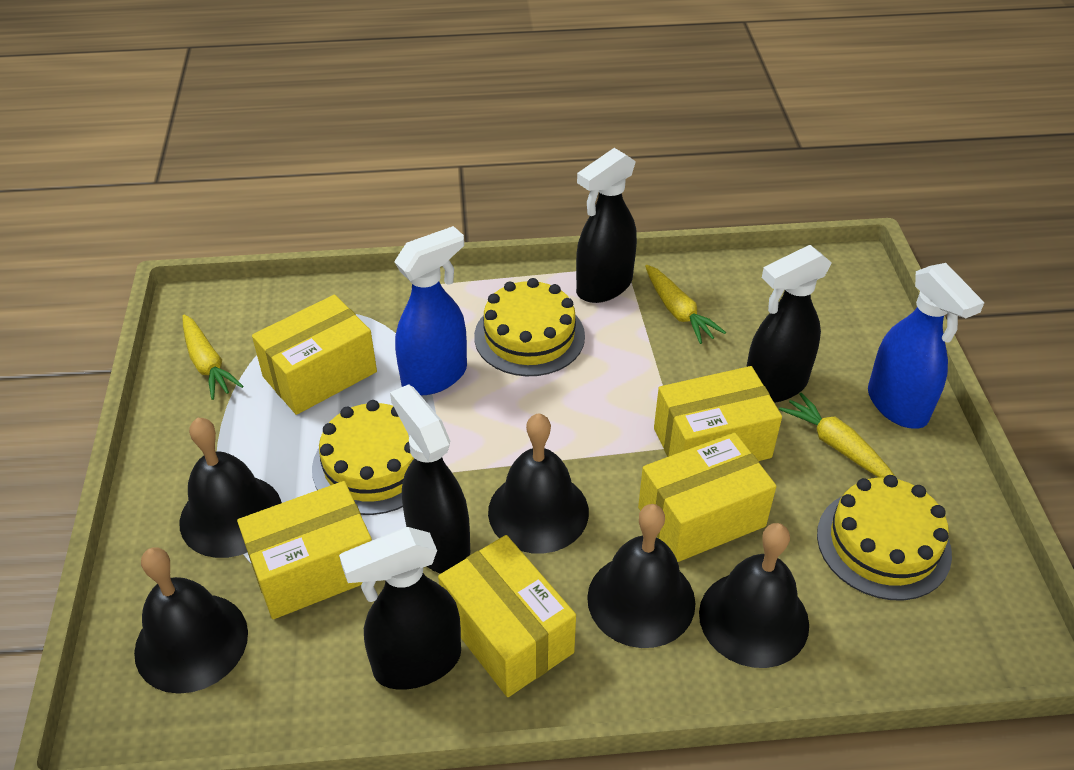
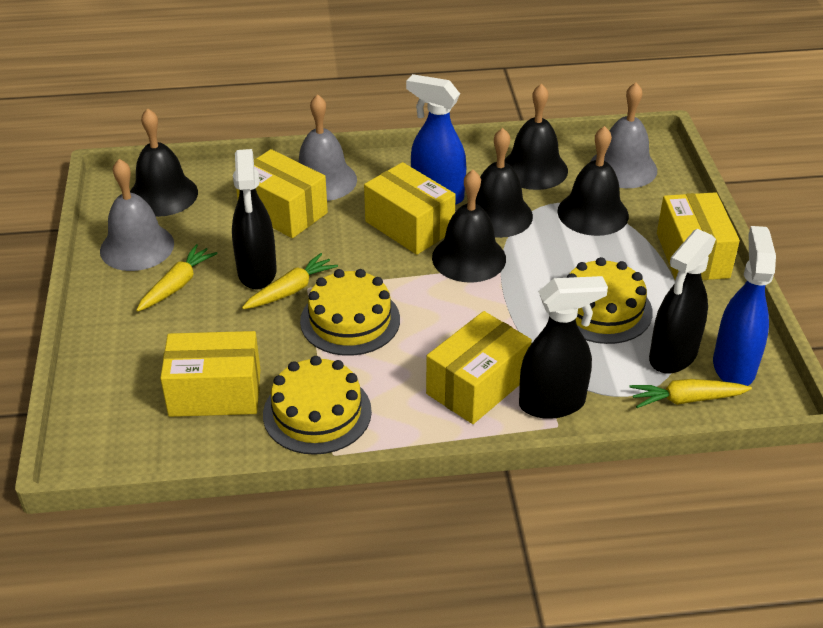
black spray bottle: [339,527,461,690] [390,384,470,574] [576,148,637,303] [746,245,832,403] = 4 -> [232,149,277,289] [519,276,608,419] [649,229,716,374] = 3
grey bell: none = 0 -> [100,159,174,271] [298,94,357,201] [590,83,657,188] = 3

